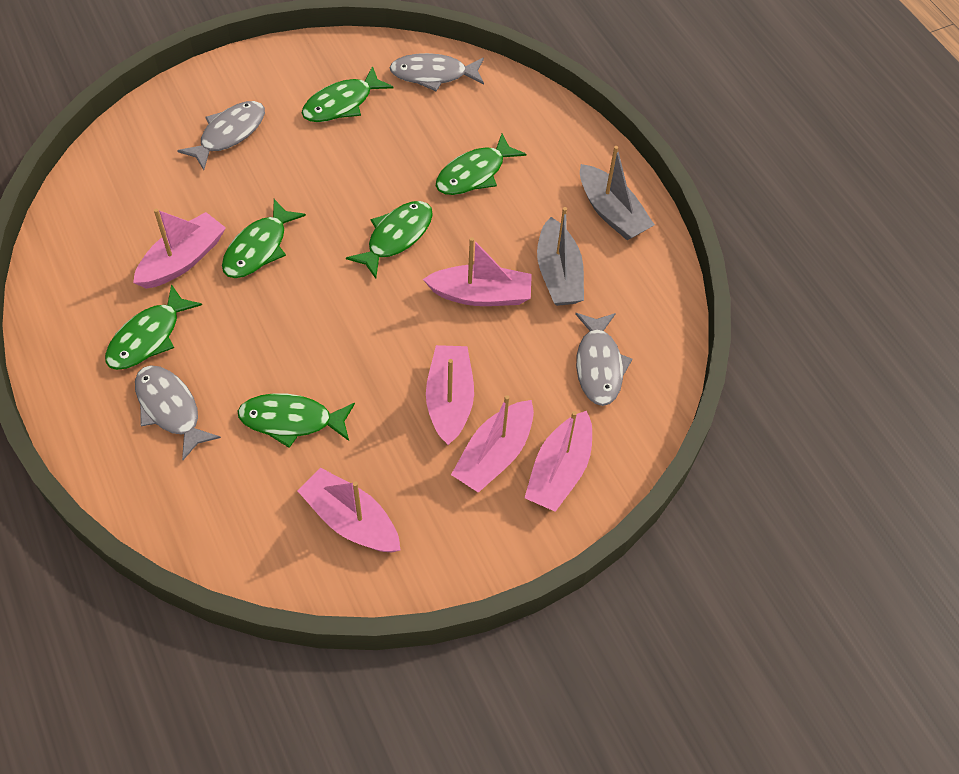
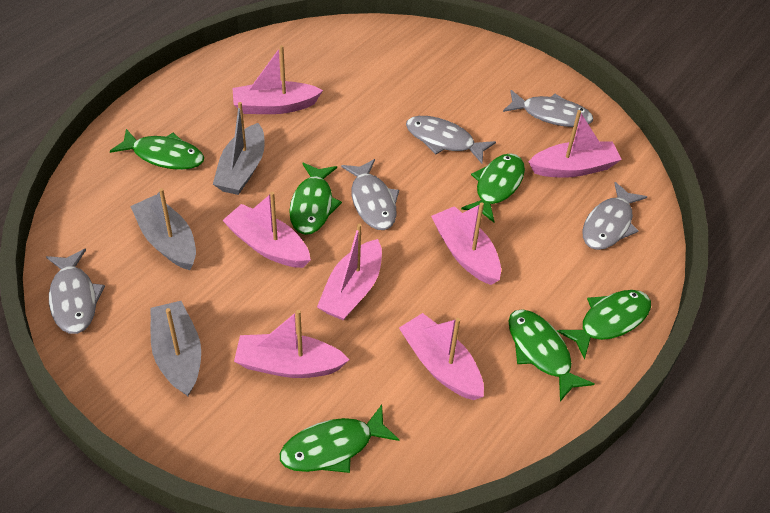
grey boat: [537,207,584,306] [580,146,655,240] = 2 -> [130,188,196,270] [151,301,201,396] [213,102,265,195] = 3
grey fish: [135,365,221,460] [177,101,265,170] [389,53,484,91] [575,313,632,406] = 4 -> [46,249,105,334] [341,159,399,230] [406,116,496,164] [503,90,593,127] [582,182,647,250] = 5
pink boat: [133,208,226,289] [297,467,401,552] [423,237,532,306] [426,345,474,445] [451,395,534,493] [524,411,592,512] = 6 -> [222,192,311,268] [232,45,323,114] [234,310,350,378] [317,223,382,321] [399,313,484,400] [431,202,501,285] [529,110,622,178] = 7

